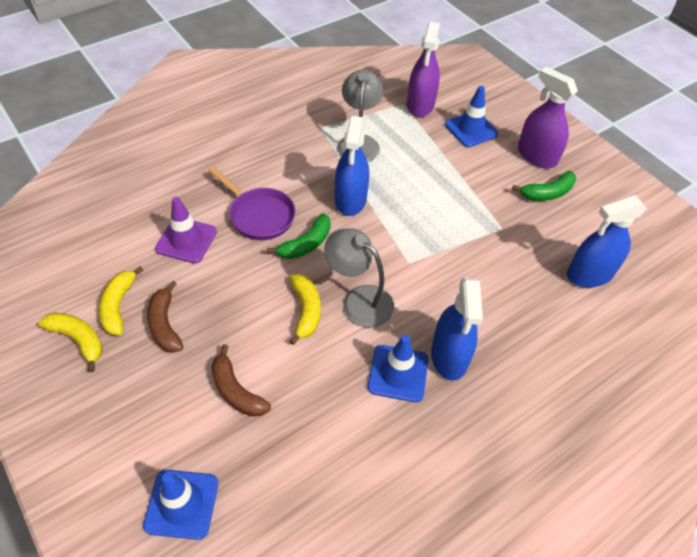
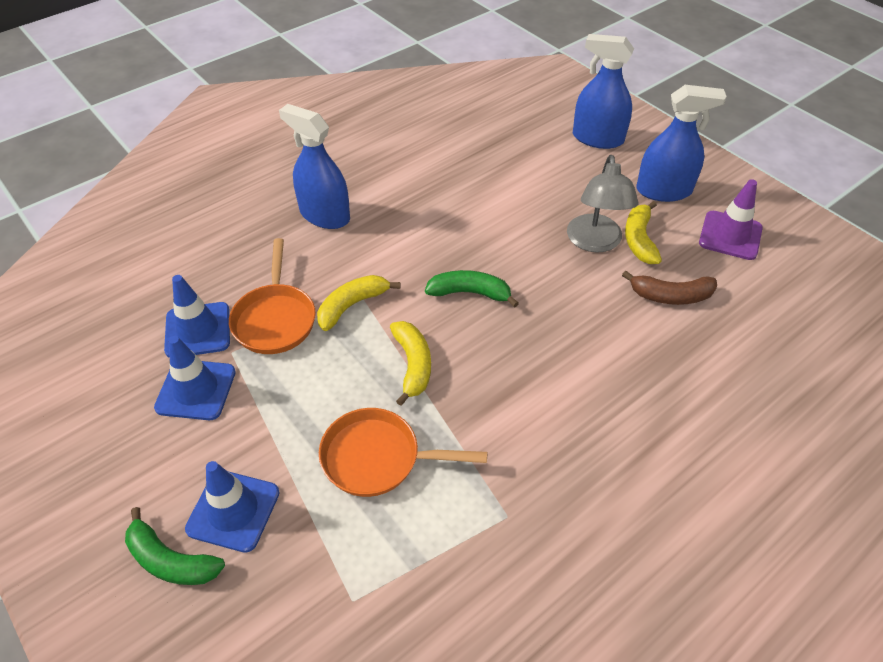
brown banana: [147,281,183,353] [212,344,271,417] = 2 -> [622,271,717,305] = 1
grey lamp: [324,228,394,328] [338,70,383,162] = 2 -> [567,155,639,252] = 1
orange pan: none = 0 -> [229,238,316,354] [319,408,487,497] = 2
purple pan: [208,166,295,240] = 1 -> none = 0
purple spray bottle: [407,22,440,117] [518,67,578,168] = 2 -> none = 0

